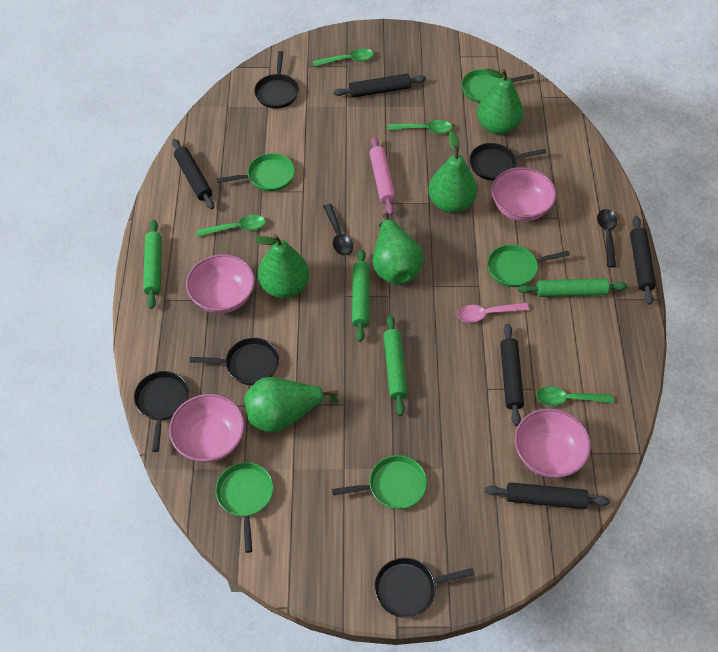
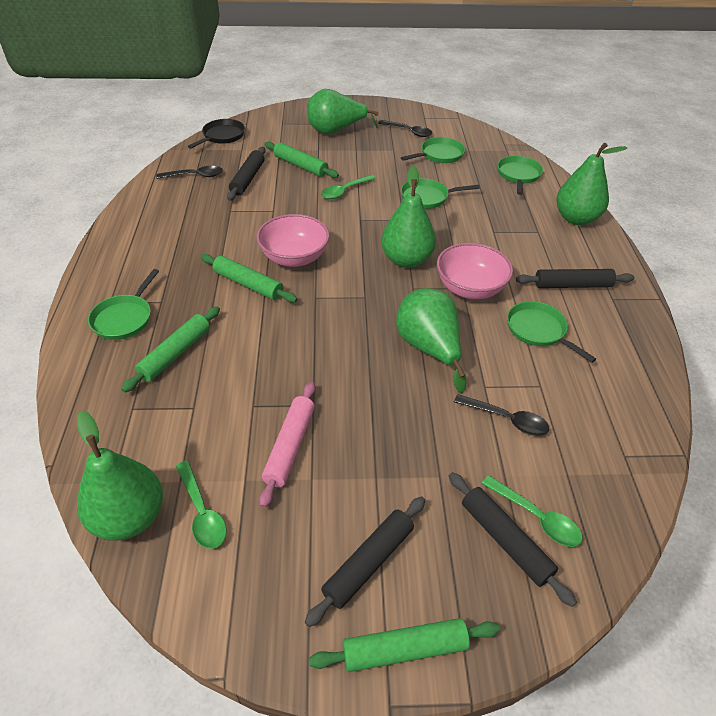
black pan: [134,371,189,452] [189,338,279,385] [254,51,299,109] [374,558,475,618] [469,143,546,181] = 5 -> [188,119,245,149] = 1
black rolling pin: [172,139,214,210] [333,74,426,98] [485,482,610,509] [500,324,524,426] [630,216,656,305] = 5 -> [227,147,266,201] [305,496,425,627] [449,472,577,607] [516,269,634,288] = 4
black spoon: [323,204,353,256] [597,209,617,267] = 2 -> [156,166,223,179] [378,120,432,137] [454,394,549,436] = 3
green spoon: [197,215,266,237] [313,48,374,67] [387,120,452,134] [536,386,614,406] = 4 -> [176,461,226,549] [321,175,376,199] [482,475,583,547] = 3
pink bowl: [169,394,245,462] [186,254,255,314] [491,167,556,221] [515,408,591,478] = 4 -> [256,214,330,267] [437,243,513,299] = 2
pink spoon: [457,303,529,323] = 1 -> none = 0

